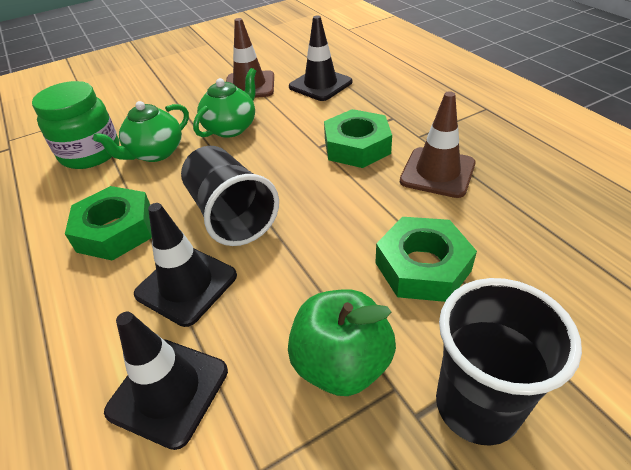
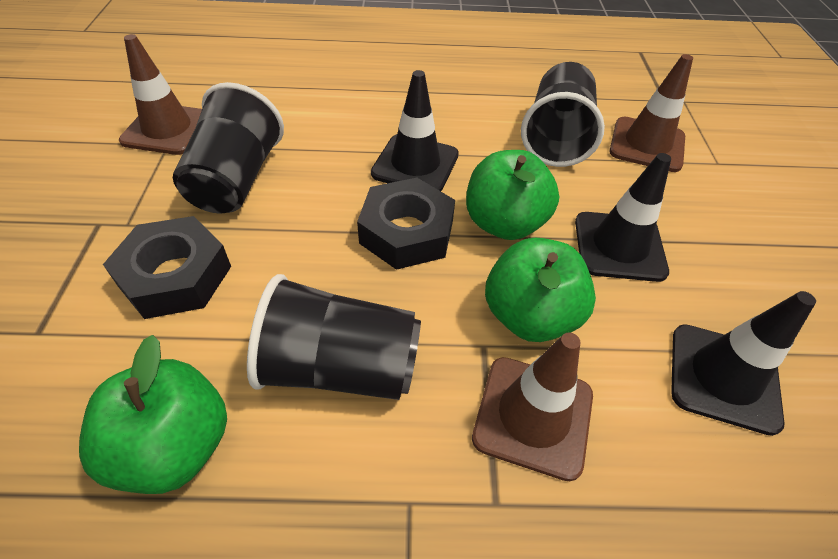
black cup: [181,146,279,246] [436,278,582,446] = 2 -> [173,82,284,213] [247,274,421,400] [521,62,605,167] = 3
black nut: none = 0 -> [103,216,231,319] [357,178,455,270] = 2
brown traffic cone: [226,18,274,98] [400,91,476,198] = 2 -> [119,34,202,155] [472,333,593,481] [610,54,693,172] = 3
green apple: [288,289,396,396] = 1 -> [79,335,227,494] [466,150,559,240] [485,238,596,342] = 3
green jar: [32,81,119,169] = 1 -> none = 0
green nut: [65,186,152,261] [324,109,392,168] [375,217,477,302] = 3 -> none = 0
green teapot: [93,101,189,162] [193,68,256,138] = 2 -> none = 0

